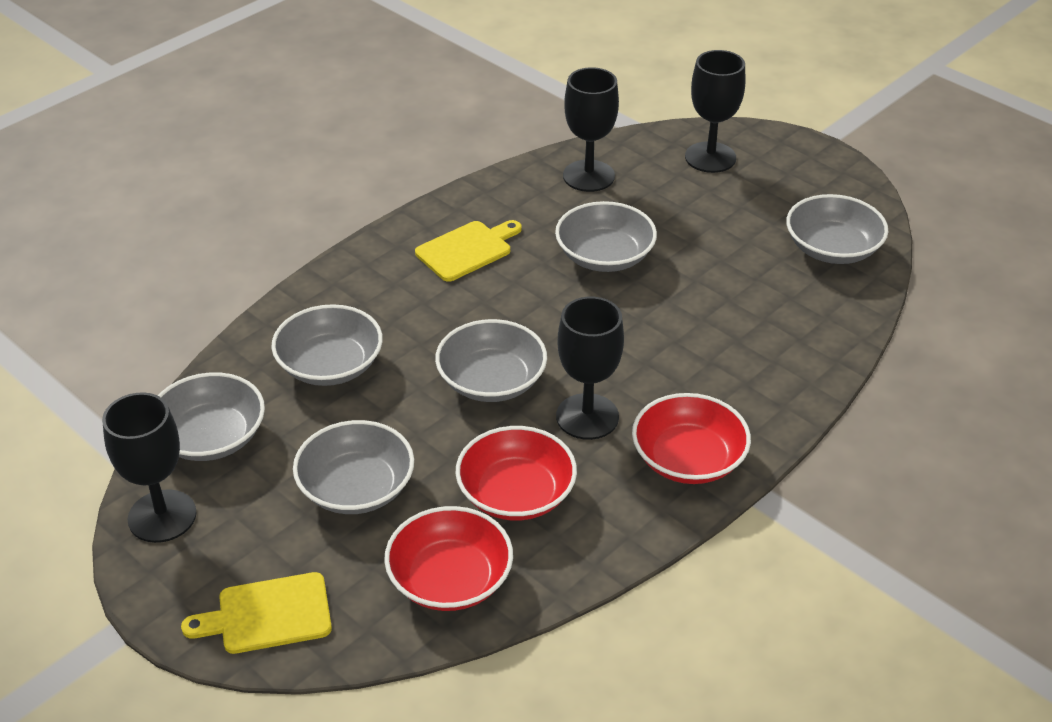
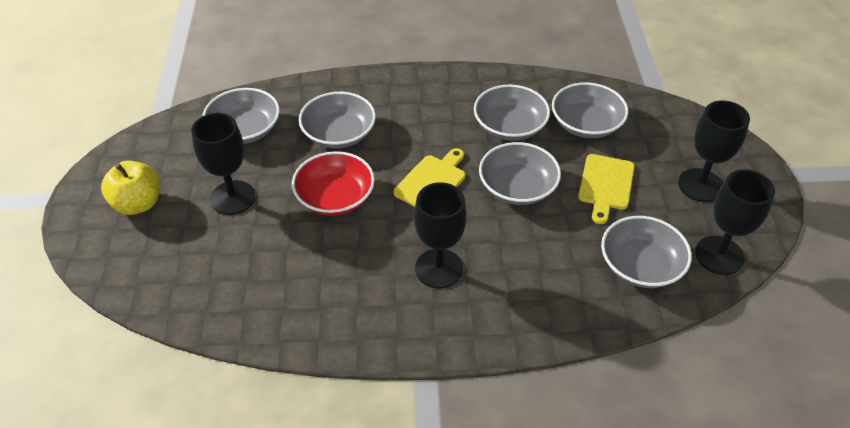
red bowl: [384,506,513,611] [456,426,577,521] [632,393,751,484] = 3 -> [292,151,375,216] = 1
yellow apple: none = 0 -> [101,161,160,215] = 1

